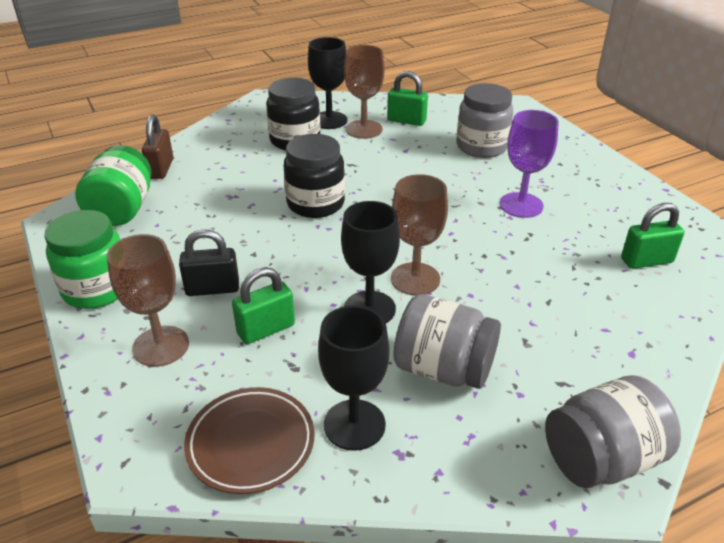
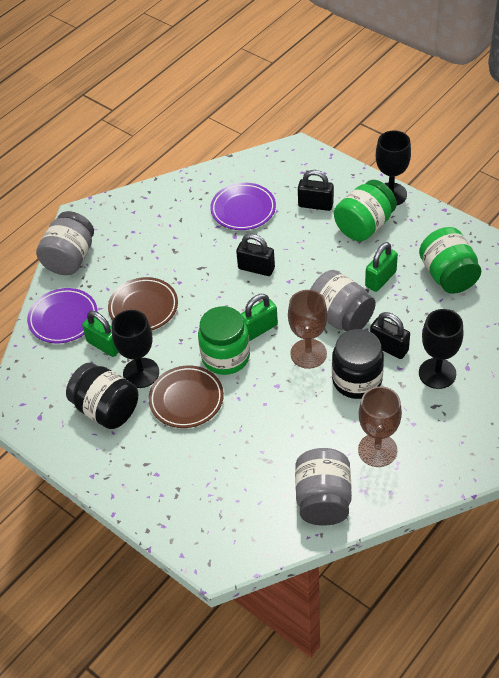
black padlock: [179,229,239,296] = 1 -> [236,234,275,276] [298,170,334,211] [370,312,410,359] = 3
brown goblet: [107,234,189,367] [344,45,385,139] [391,174,448,296] = 3 -> [288,290,328,369] [358,386,402,467] = 2
brown padlock: [142,114,173,179] = 1 -> none = 0
brown plate: [184,387,314,494] = 1 -> [108,277,178,330] [148,366,224,428] = 2
green jar: [44,210,121,309] [75,145,151,226] = 2 -> [198,306,250,375] [334,180,397,241] [419,227,481,294] = 3
purple goblet: [500,110,559,218] = 1 -> none = 0
purple plate: none = 0 -> [27,288,98,343] [210,183,276,230] = 2

